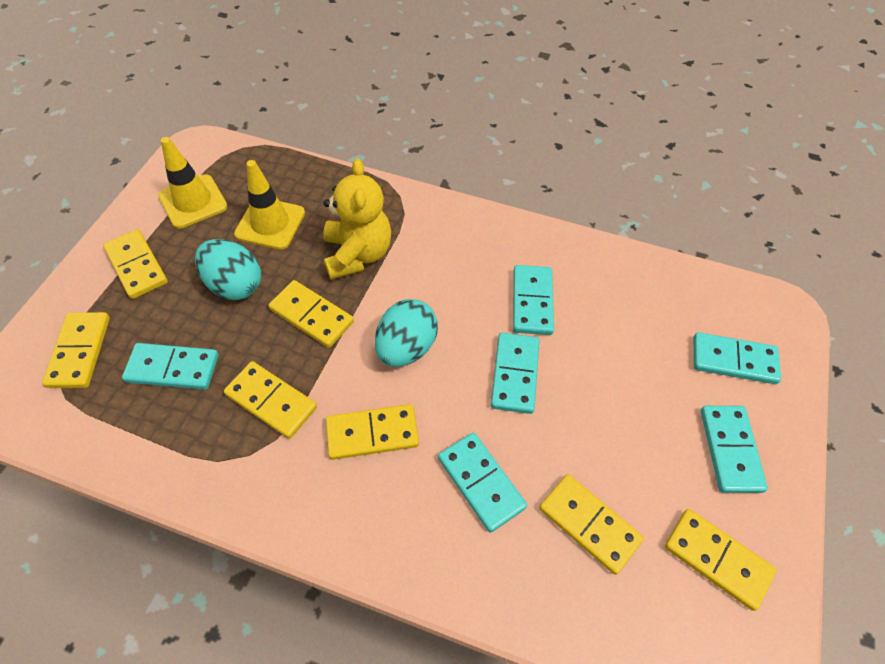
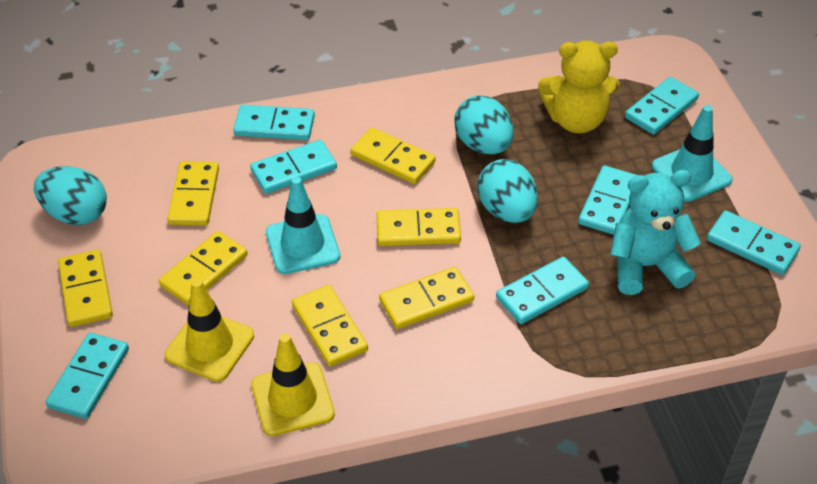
turquoise domino: [122,343,218,390] [438,433,527,532] [491,333,539,414] [513,265,554,335] [693,332,781,384] [701,406,768,493] = 6 -> [46,333,129,419] [233,105,315,140] [250,140,337,194] [496,257,589,324] [578,166,637,235] [625,77,699,135] [707,210,801,275] = 7
turquoise egg: [195,239,261,300] [375,299,438,367] = 2 -> [34,166,107,225] [454,95,513,154] [477,159,538,223] = 3
turquoise teddy bear: none = 0 -> [610,170,701,295] = 1
turquoise traffic cone: none = 0 -> [266,177,340,274] [652,105,733,202] = 2

